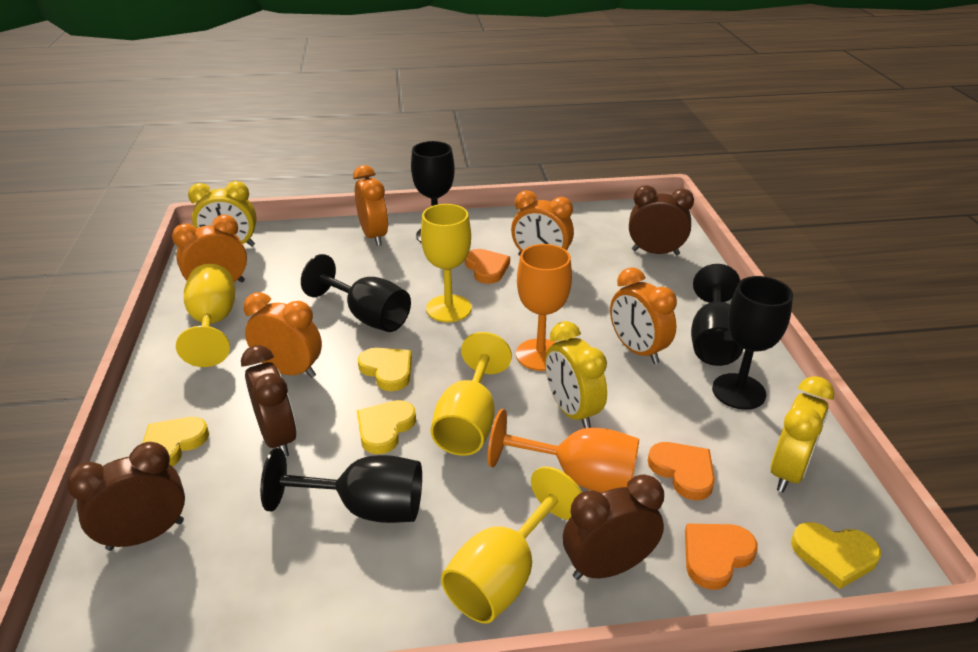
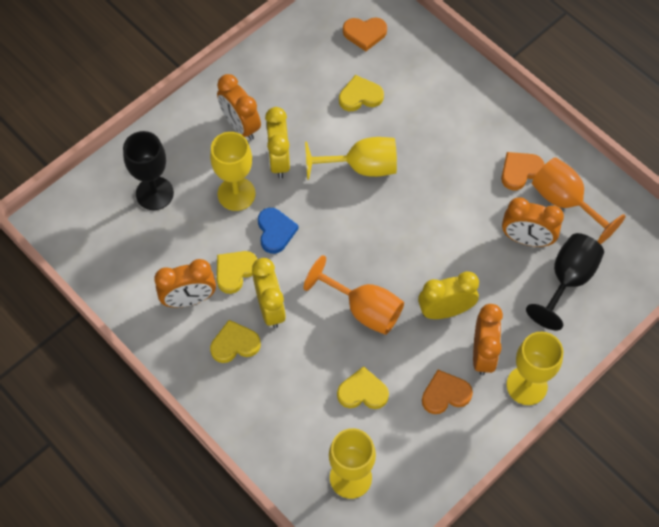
black goblet: [260,448,422,523] [301,254,411,332] [411,141,455,242] [691,264,743,366] [712,276,793,410] = 5 -> [123,131,174,210] [526,233,604,330] = 2
blue heart: none = 0 -> [258,208,299,254] = 1
brown clock: [66,442,185,551] [241,345,297,457] [563,475,664,580] [629,185,694,255] = 4 -> none = 0
orange clock: [172,215,247,282] [243,292,322,378] [353,165,388,246] [511,191,574,256] [610,267,677,364] = 5 -> [154,259,216,308] [217,74,261,140] [473,304,503,375] [502,197,564,247] = 4

